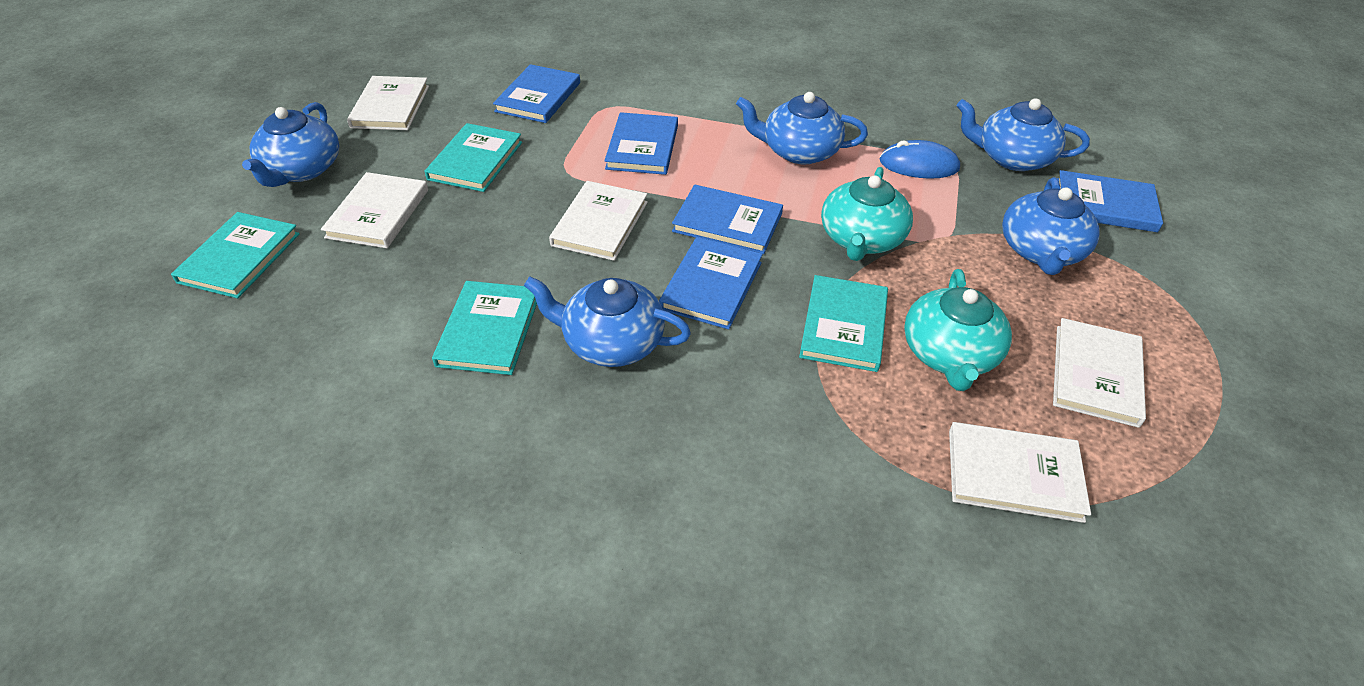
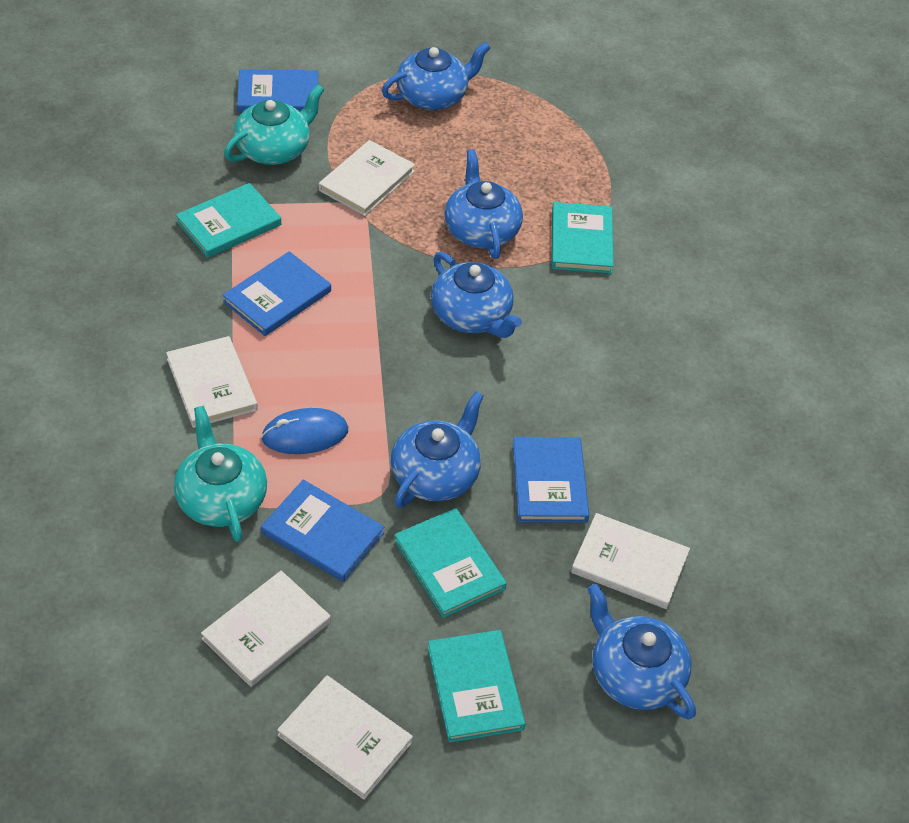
blue book: [493,64,580,123] [604,112,678,175] [659,237,762,329] [672,185,783,254] [1057,170,1163,232] = 5 -> [223,251,331,336] [237,69,318,114] [261,480,384,582] [513,437,589,523] = 4

